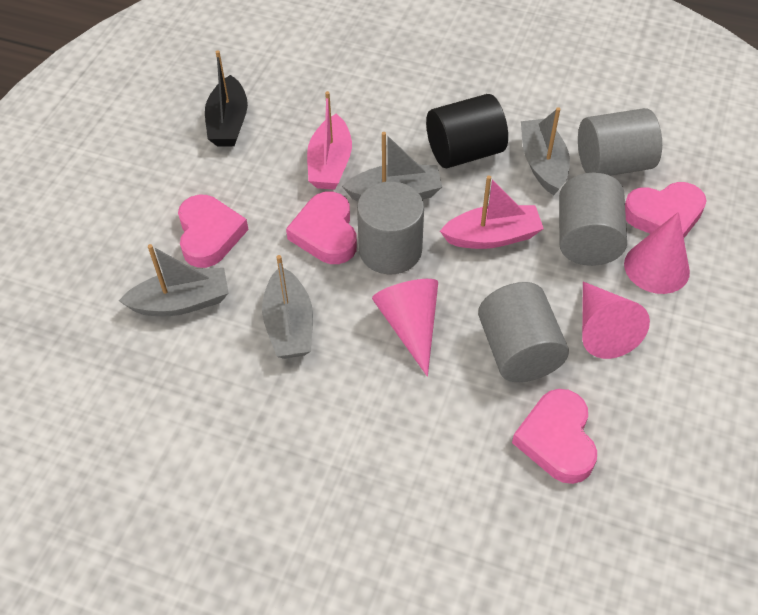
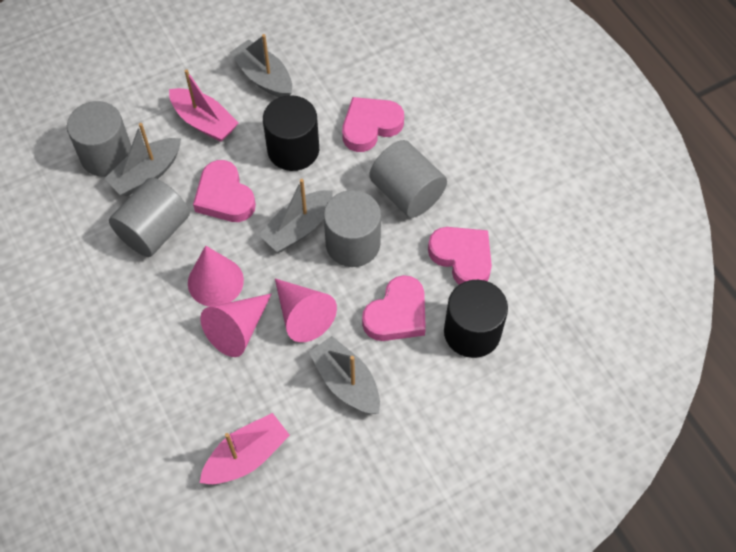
black boat: [205,50,248,147] = 1 -> none = 0
black cylinder: [426,94,508,168] = 1 -> [263,95,319,171] [444,280,508,358] = 2

